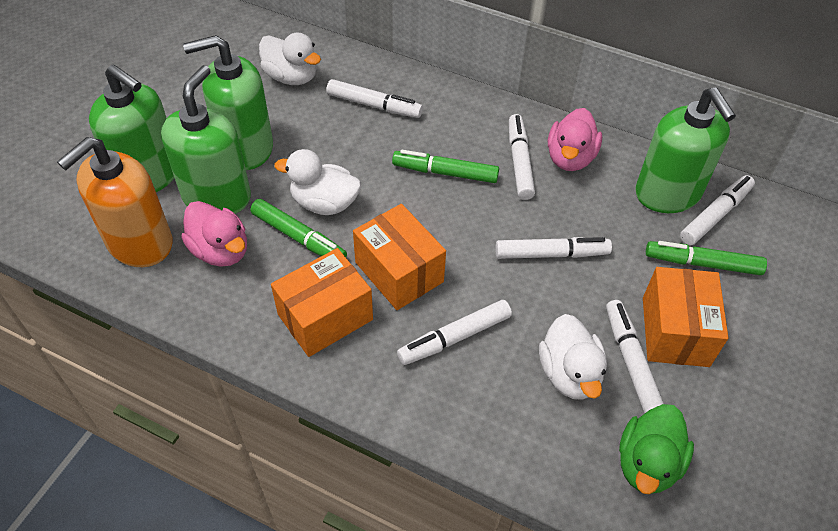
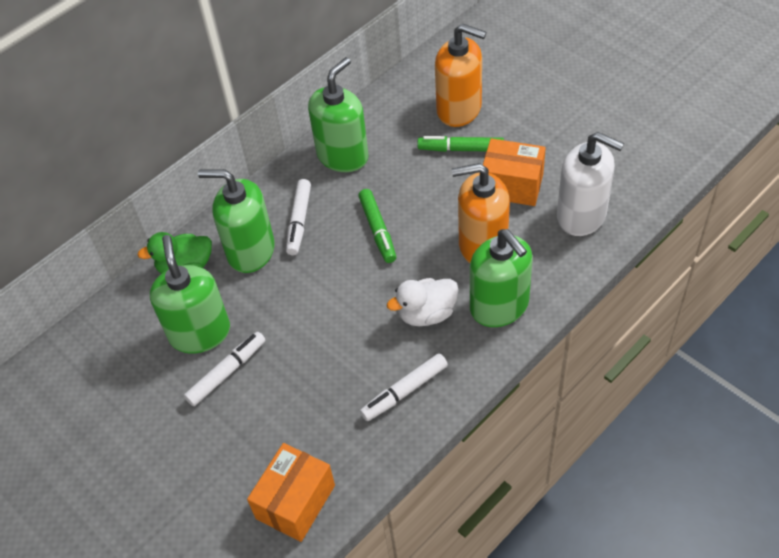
green marker: [250,199,347,257] [392,150,499,183] [646,241,767,275] = 3 -> [358,189,396,263] [417,136,504,152] = 2
orange box: [271,248,373,357] [353,204,446,310] [643,267,728,367] = 3 -> [247,443,335,542] [483,138,546,206] = 2
orange soap dispenser: [57,137,173,267] = 1 -> [435,23,486,127] [452,163,510,263] = 2
pink duck: [181,201,247,267] [548,108,602,171] = 2 -> none = 0
white duck: [259,33,321,85] [275,149,361,215] [539,314,607,400] = 3 -> [387,278,459,326] = 1
white marker: [326,79,423,118] [397,300,512,365] [495,237,612,259] [509,114,535,200] [606,300,664,414] [680,175,755,245] = 6 -> [184,332,266,406] [286,179,311,255] [360,353,448,421] = 3
white soap dispenser: none = 0 -> [557,132,624,236] = 1

